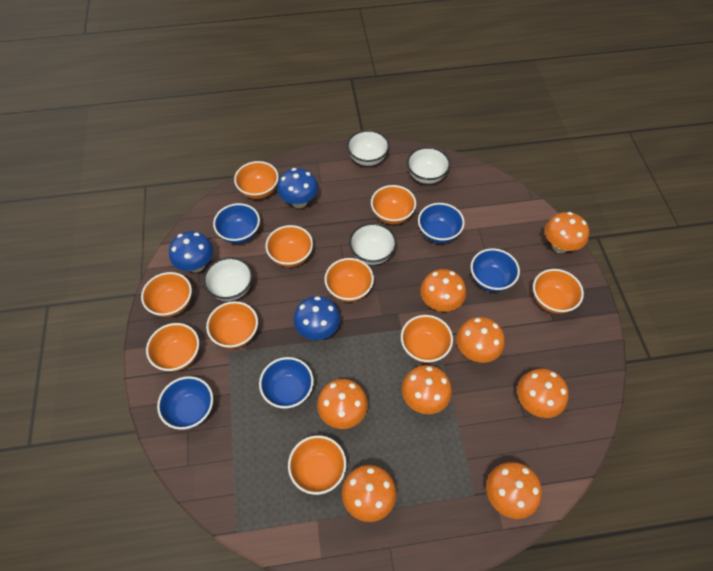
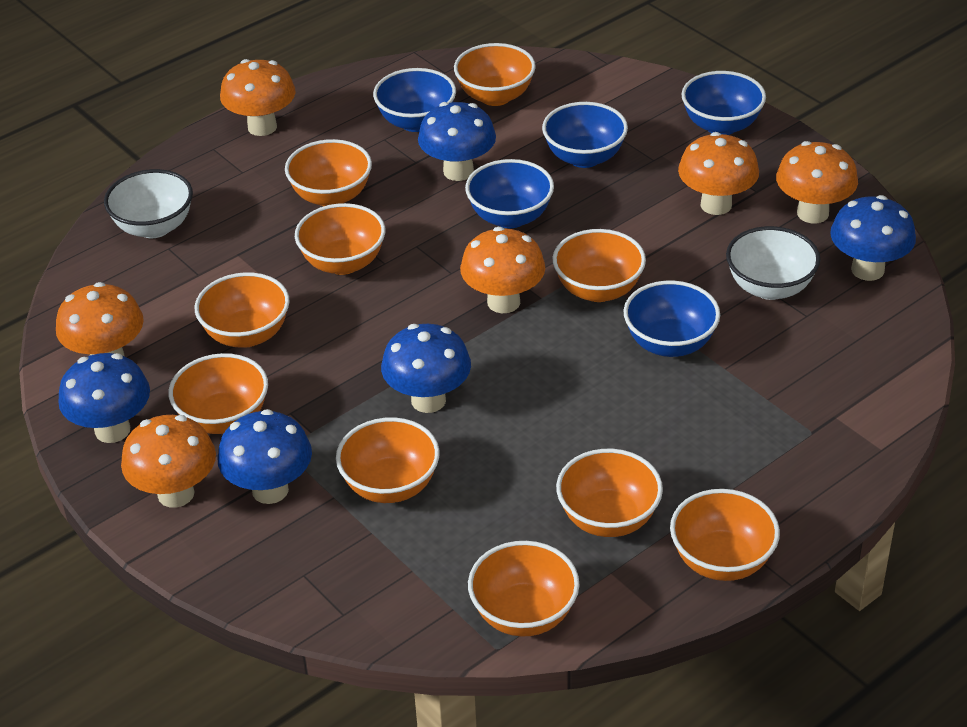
blue mushroom: [169,231,213,273] [277,168,318,208] [293,296,340,340] = 3 -> [58,353,150,443] [217,409,312,504] [381,324,471,413] [418,102,496,181] [830,195,916,281] = 5
orange mushroom: [317,379,368,429] [342,465,397,522] [402,365,452,414] [420,269,466,312] [457,317,505,363] [486,462,542,519] [517,369,569,418] [545,212,589,253] = 8 -> [56,282,144,357] [121,415,216,508] [220,59,296,136] [460,227,545,313] [678,132,759,215] [776,141,858,223] = 6
white bowl: [203,257,253,301] [347,130,390,166] [349,223,397,265] [407,147,451,184] = 4 -> [104,169,193,238] [726,226,821,300] = 2

